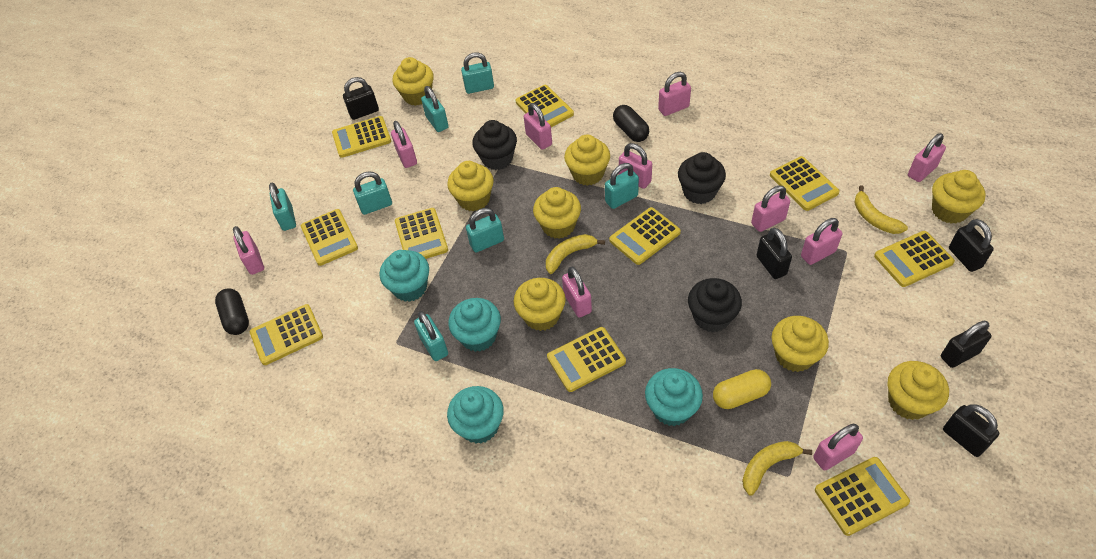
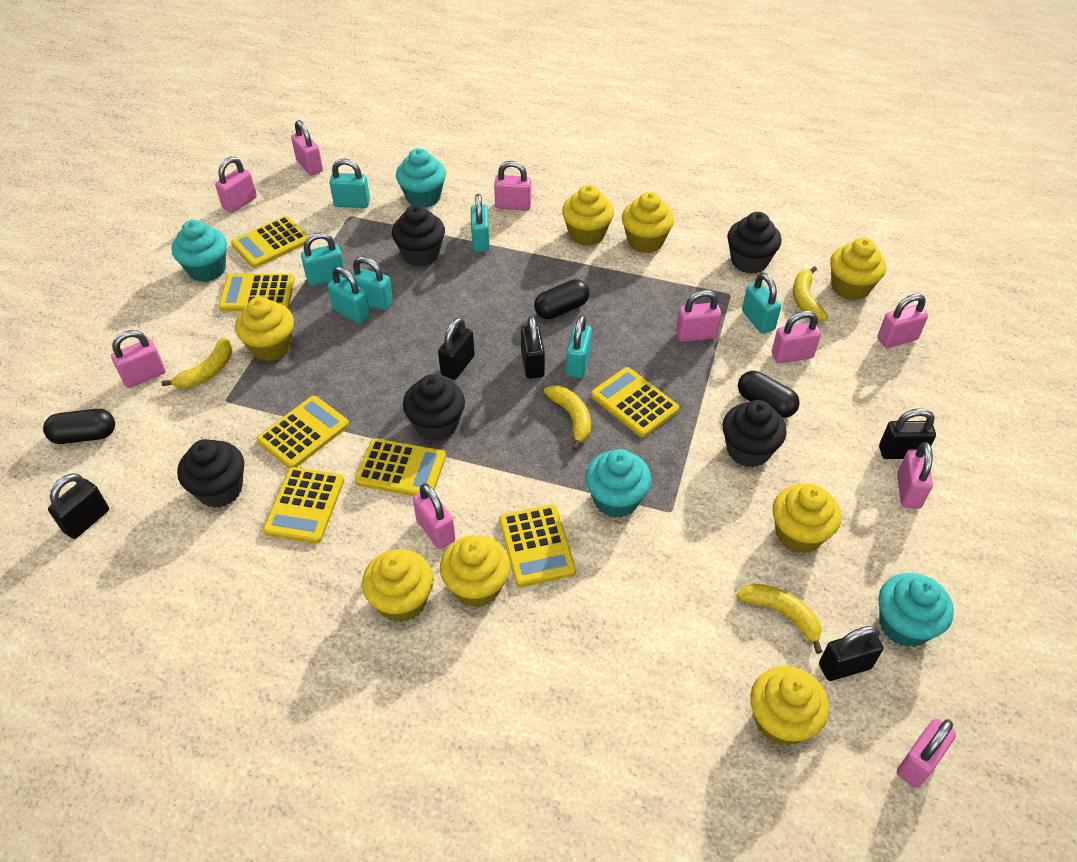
black capsule: [215,288,249,335] [613,105,649,142] = 2 -> [43,409,115,444] [534,279,590,319] [738,371,800,418] = 3
black cupcake: [472,120,517,170] [678,152,726,204] [688,278,742,332] = 3 -> [177,439,244,508] [392,205,445,266] [403,374,465,441] [723,400,787,467] [727,212,781,274] = 5
yellow banana: [546,234,605,274] [742,441,812,495] [854,185,908,234] = 3 -> [161,338,232,388] [544,385,591,451] [737,584,823,654] [793,266,828,321] = 4
yellow calculator: [250,304,323,365] [301,209,358,266] [332,116,391,158] [395,208,448,259] [516,85,574,127] [547,327,626,392] [609,207,681,265] [770,156,840,211] [815,457,910,536] [874,231,955,287] = 10 -> [218,274,295,311] [231,216,309,268] [257,396,349,468] [263,467,344,544] [355,438,446,496] [499,504,576,587] [591,367,679,437] = 7
yellow capsule: [713,369,771,409] = 1 -> none = 0

